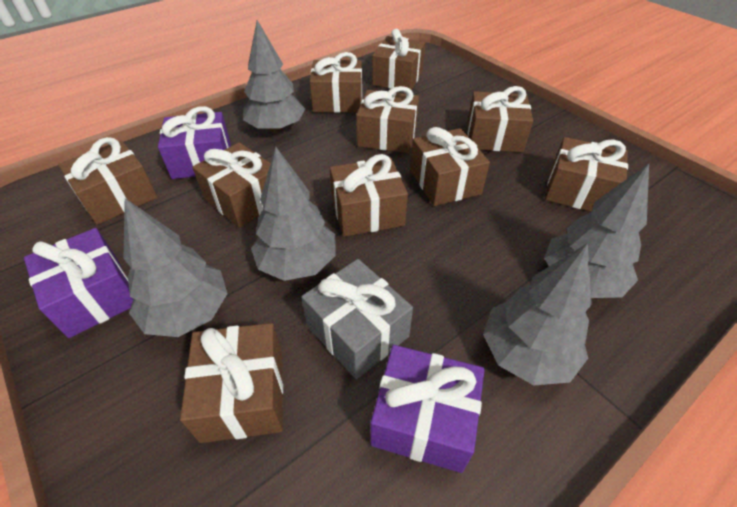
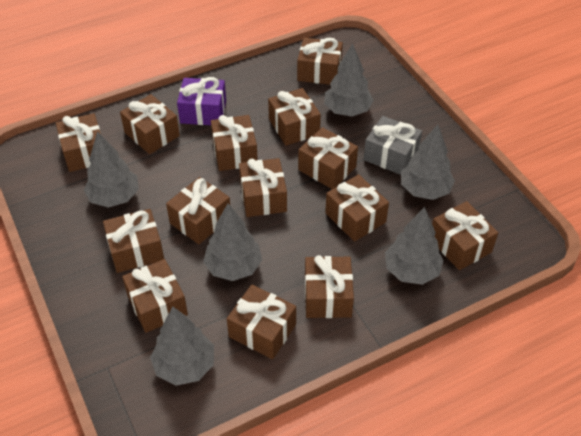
brown gift: [58,137,157,225] [180,323,283,443] [192,142,271,228] [310,52,362,113] [330,154,408,237] [356,86,419,153] [372,29,425,90] [410,127,490,206] [467,86,533,152] [545,137,628,212] = 10 -> [56,113,101,172] [103,209,164,273] [120,94,180,154] [122,259,188,333] [166,177,230,244] [211,115,258,171] [227,285,296,359] [239,158,287,217] [268,88,321,146] [297,38,343,85] [298,127,358,189] [305,255,354,318] [325,174,389,242] [432,201,498,270] = 14
grey tree: [124,198,228,337] [243,20,305,133] [251,147,336,281] [483,243,592,386] [544,164,649,298] = 5 -> [84,131,139,208] [150,307,214,386] [203,204,262,281] [324,43,374,117] [385,207,444,285] [401,124,455,200] = 6
purple gift: [24,228,134,338] [158,106,231,179] [370,345,485,473] = 3 -> [177,77,226,125] = 1

